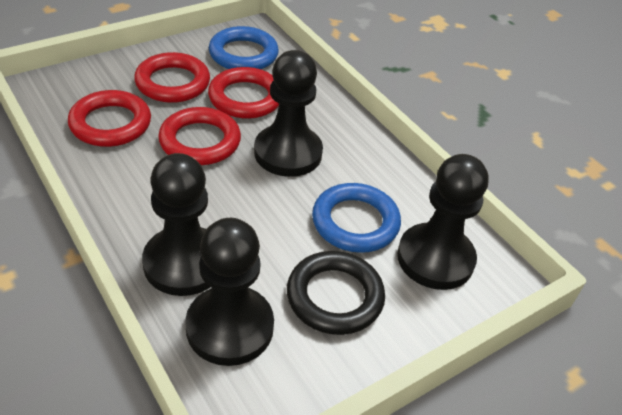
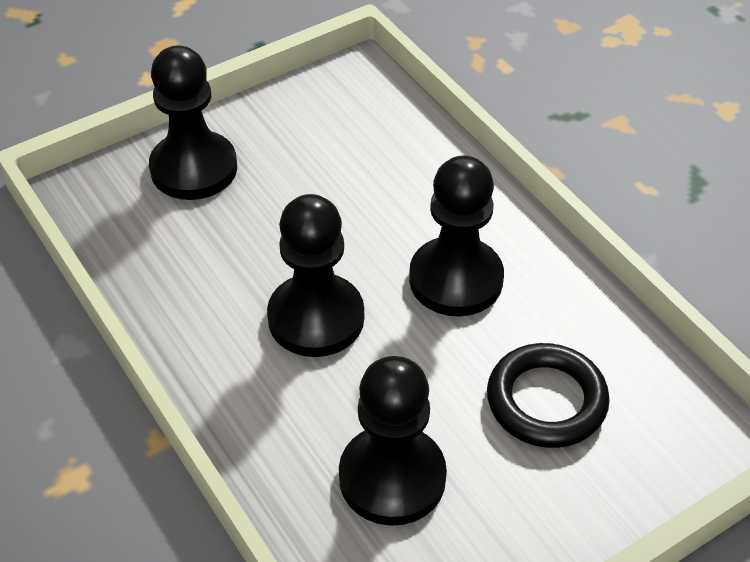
blue ring: [209,26,279,69] [312,183,401,253] = 2 -> none = 0
red ring: [68,90,151,147] [134,52,210,103] [158,107,241,165] [208,67,279,119] = 4 -> none = 0

